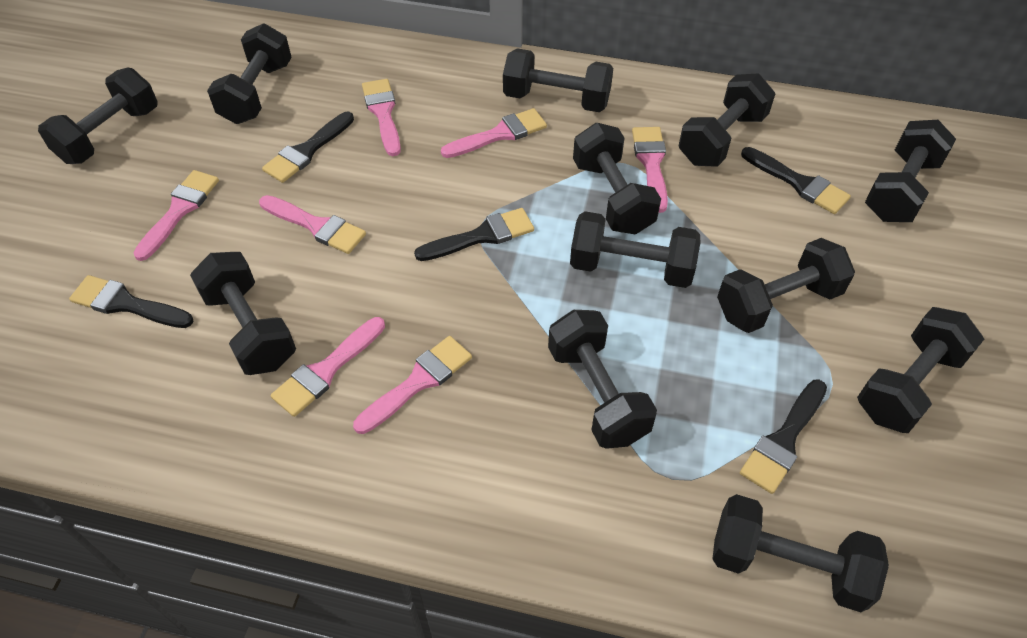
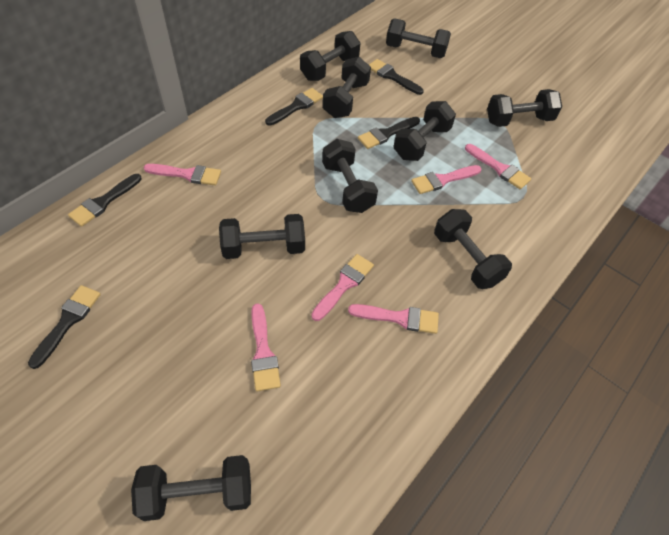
black dumbbell: [38,67,158,164] [190,252,296,375] [207,23,292,124] [503,48,613,112] [548,310,657,449] [570,211,700,288] [573,123,661,235] [679,73,776,167] [712,494,889,612] [717,238,855,333] [857,307,984,433] [865,120,956,222] = 12 -> [131,455,251,521] [219,214,305,259] [300,31,361,81] [322,139,378,213] [323,57,371,118] [386,19,451,58] [394,101,456,161] [434,209,512,289] [487,89,562,127] = 9
pink brush: [133,170,219,261] [259,195,366,254] [271,317,385,417] [353,336,472,434] [362,79,401,156] [441,108,547,158] [632,127,668,213] = 7 -> [143,164,221,186] [251,303,281,391] [311,254,374,321] [348,304,439,334] [411,165,482,194] [465,144,531,189] = 6

